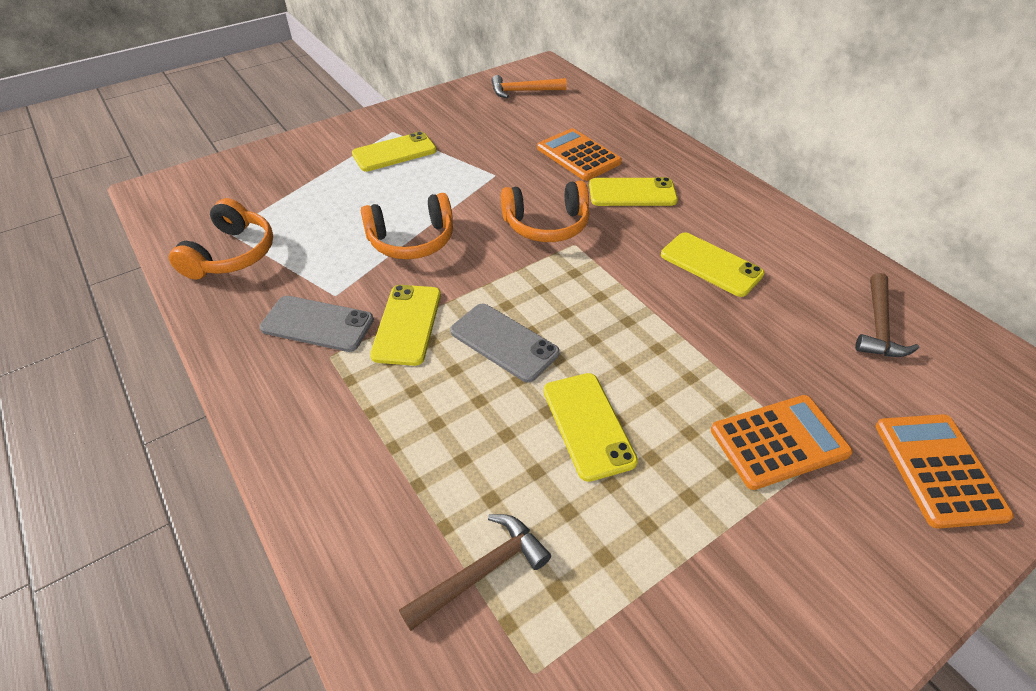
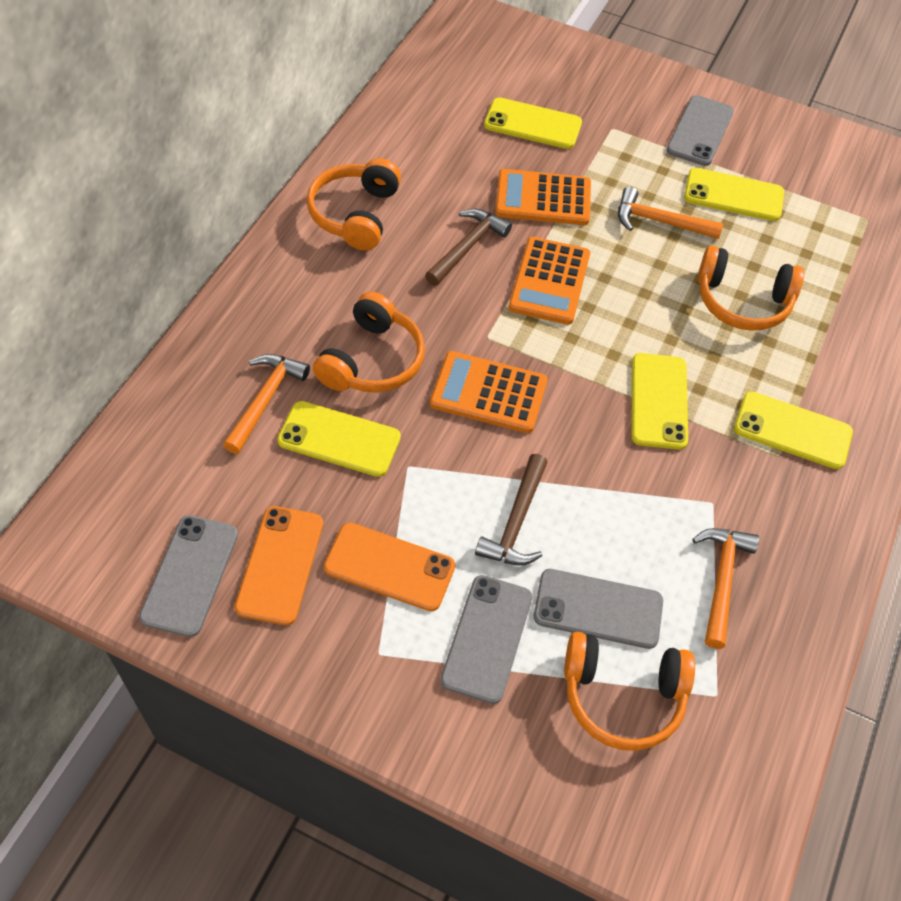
grey phone: [260,296,374,352] [450,304,560,382] = 2 -> [139,515,238,637] [441,575,533,704] [534,569,663,649] [666,95,734,166] = 4
orange hammer: [492,75,567,98] = 1 -> [223,354,310,454] [618,186,723,239] [692,528,759,649] = 3
orange headphones: [169,198,273,280] [361,193,453,259] [501,181,589,242] = 3 -> [307,158,401,250] [313,291,425,393] [564,632,695,751] [698,246,804,331] = 4
orange phone: none = 0 -> [235,506,323,625] [324,523,455,611] = 2

